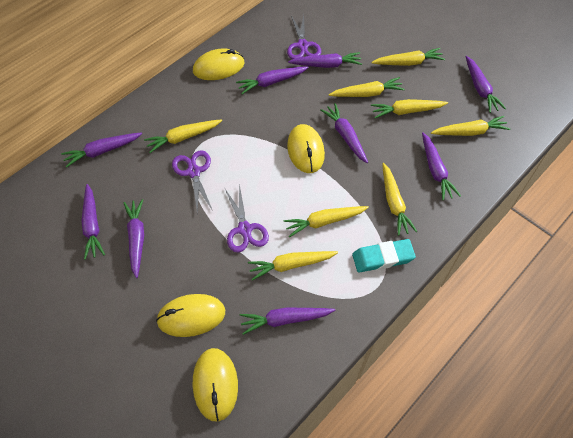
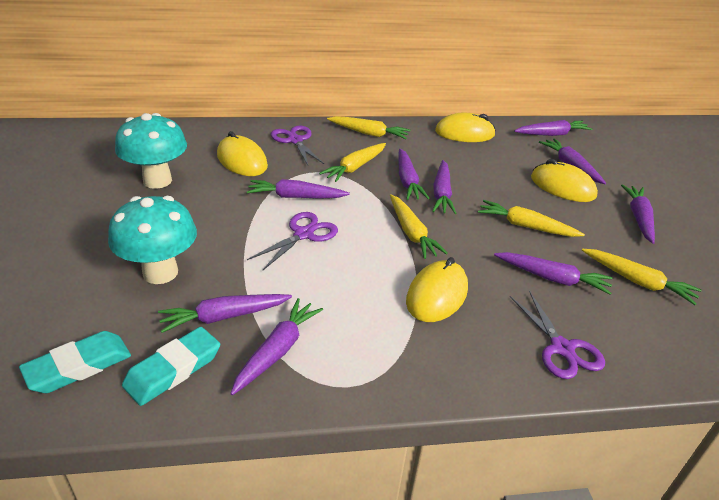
turquoise eraser: [352,239,416,273] = 1 -> [19,331,131,393] [122,327,220,406] = 2
turquoise mushroom: none = 0 -> [108,196,197,284] [115,113,187,189] = 2
yellow carrot: [144,119,222,153] [248,251,338,281] [283,206,369,237] [329,77,405,97] [371,48,445,66] [371,99,448,118] [382,163,417,236] [431,116,510,136] = 8 -> [319,143,386,182] [327,116,410,139] [390,194,448,259] [478,200,585,237] [582,249,702,305] = 5

